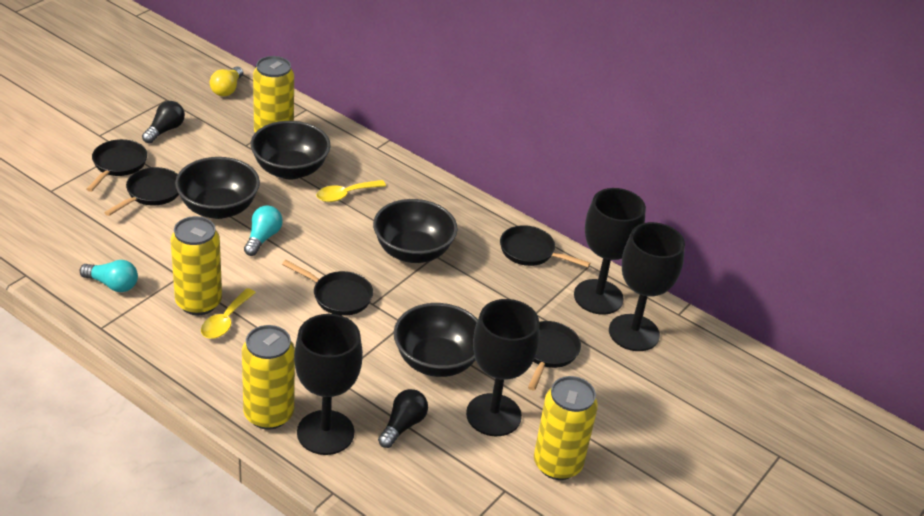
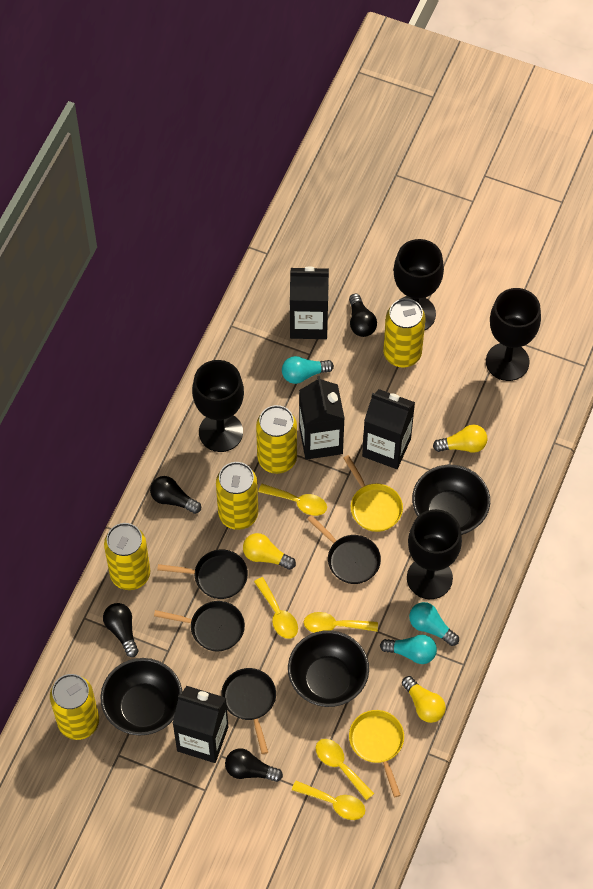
black bowl: [175,157,260,219] [251,121,331,180] [373,199,458,263] [394,303,478,377] = 4 -> [100,658,182,735] [288,630,369,707] [412,465,490,535] = 3
black carton: none = 0 -> [172,686,228,763] [290,267,329,339] [299,376,345,460] [362,389,415,469] = 4
black light bulb: [142,101,185,143] [378,389,428,448] = 2 -> [103,603,139,657] [150,476,201,514] [225,748,283,782] [349,294,377,337] = 4
black pan: [86,139,147,192] [104,167,179,216] [282,260,373,316] [500,225,590,267] [528,321,581,390] = 5 -> [154,601,245,651] [157,550,248,599] [221,668,276,754] [307,515,381,584] = 4
turquoise light bulb: [80,260,138,292] [244,205,283,256] = 2 -> [282,356,334,384] [380,635,437,664] [409,602,459,646] = 3
yellow can: [171,216,222,315] [242,325,295,430] [253,56,294,132] [534,376,598,480] = 4 -> [50,674,99,740] [104,523,150,590] [216,462,258,530] [256,405,297,474] [383,298,426,367] = 5
yellow light bulb: [210,66,243,96] = 1 -> [243,533,296,570] [402,676,446,723] [433,425,488,453] = 3
yellow pan: none = 0 -> [343,455,403,532] [349,710,404,797] = 2
yellow spoon: [201,288,256,339] [316,180,386,202] = 2 -> [254,577,298,639] [258,484,327,516] [292,781,365,820] [304,612,378,633] [316,739,374,801] = 5

